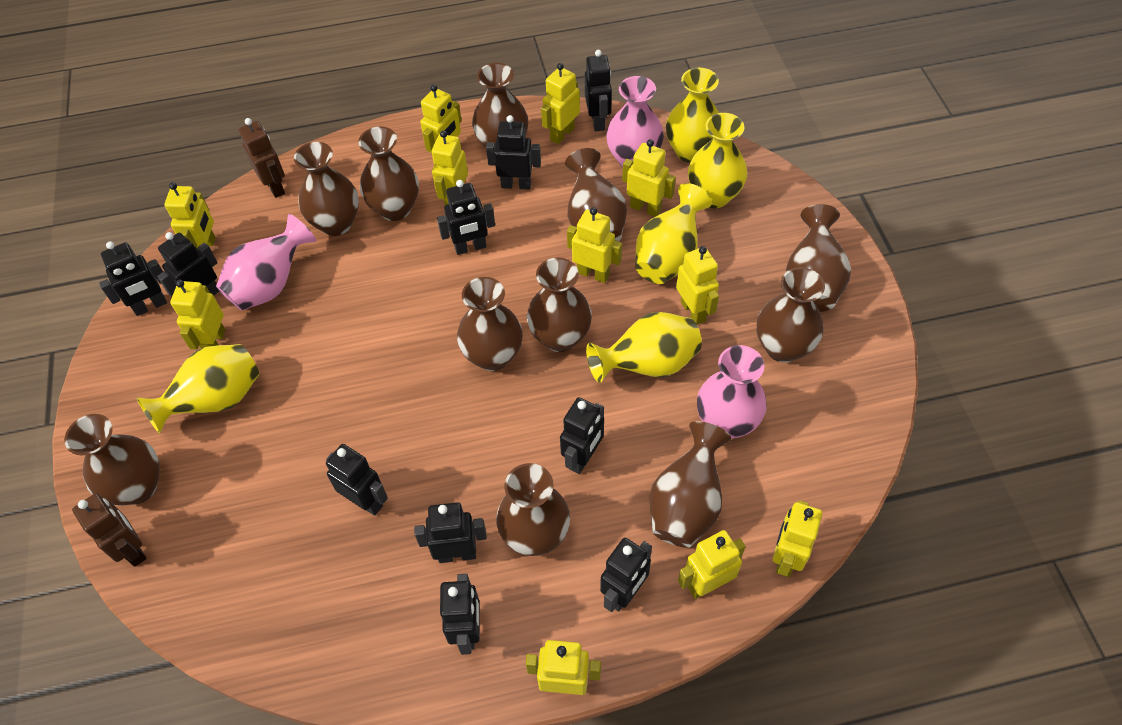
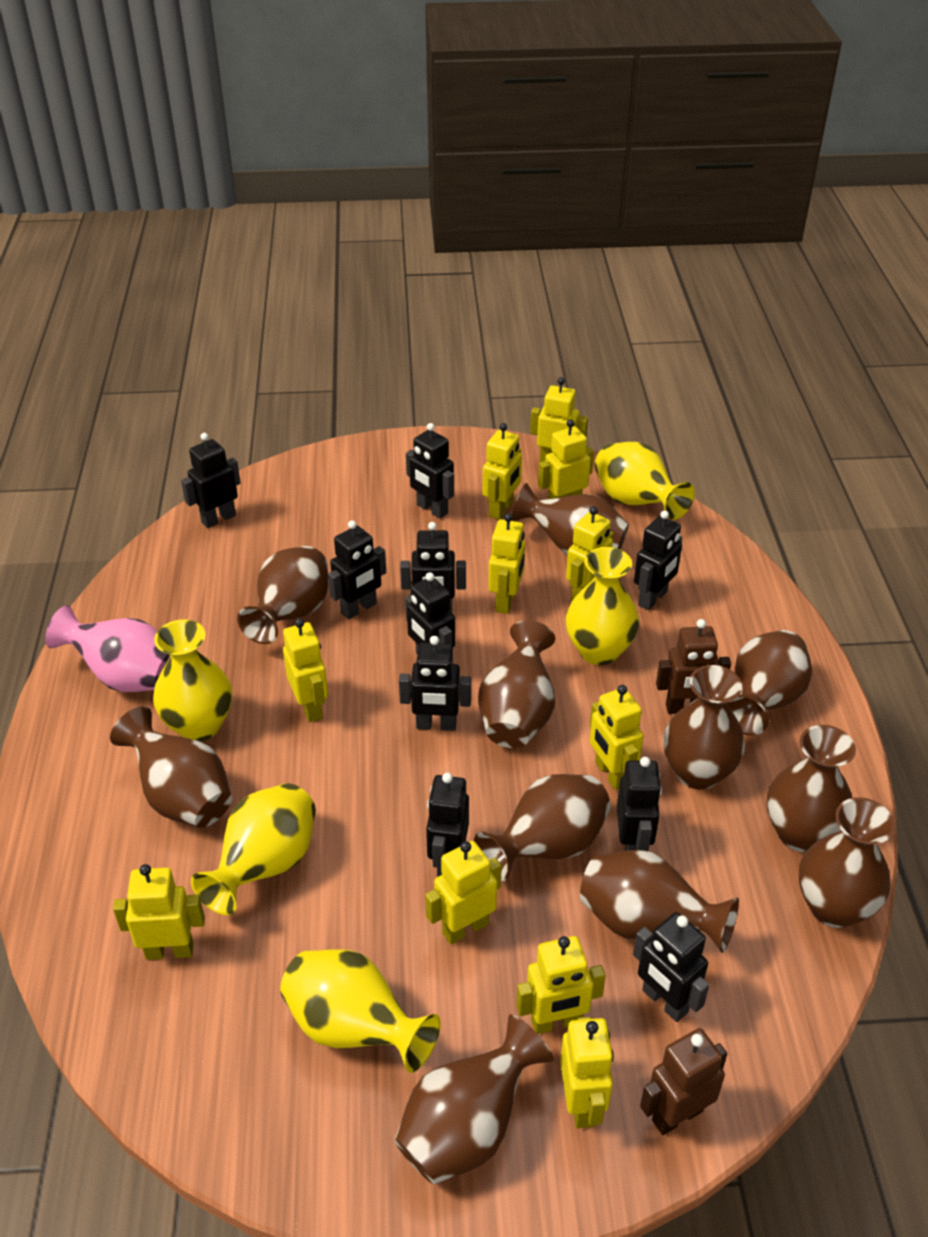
pink vase: [216,214,316,310] [606,76,664,167] [697,345,767,439] = 3 -> [45,605,171,692] = 1

